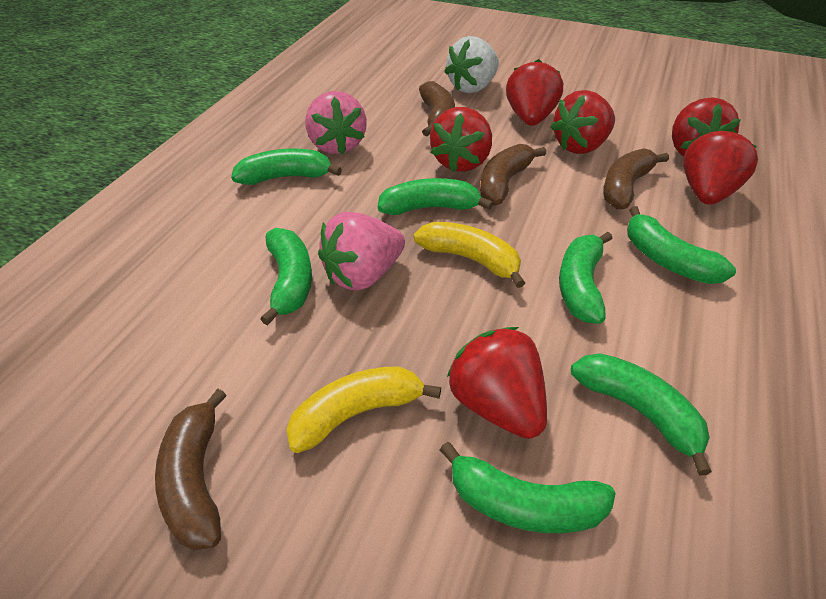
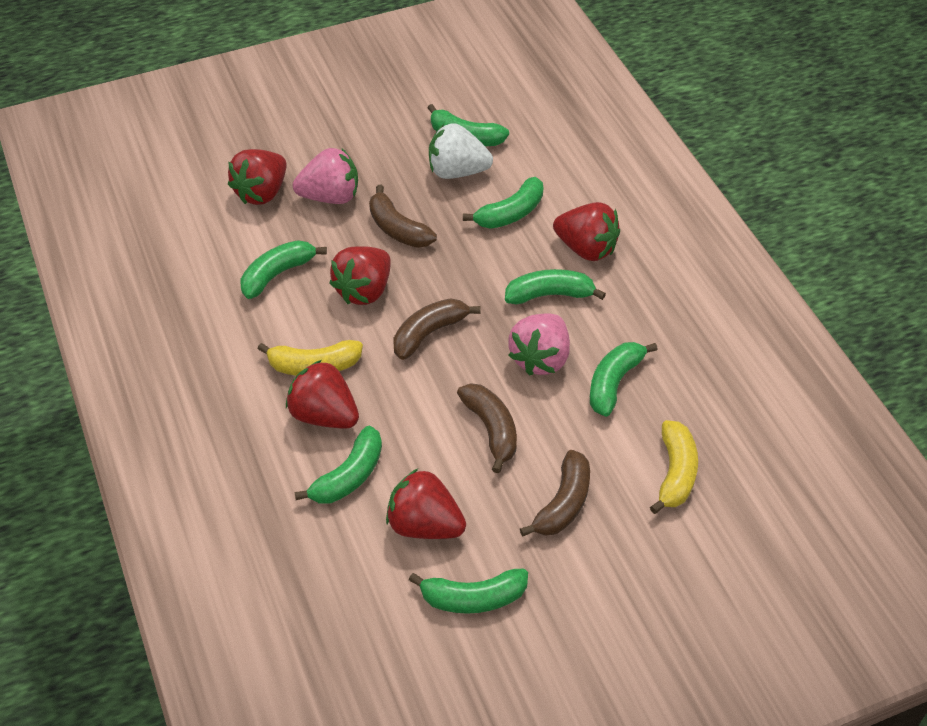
red strawberry: [430,107,492,172] [447,327,547,439] [506,59,563,126] [550,90,615,154] [672,97,741,156] [683,129,758,205] = 6 -> [228,149,287,205] [286,360,359,428] [329,246,391,305] [386,469,466,539] [553,202,620,261] = 5

